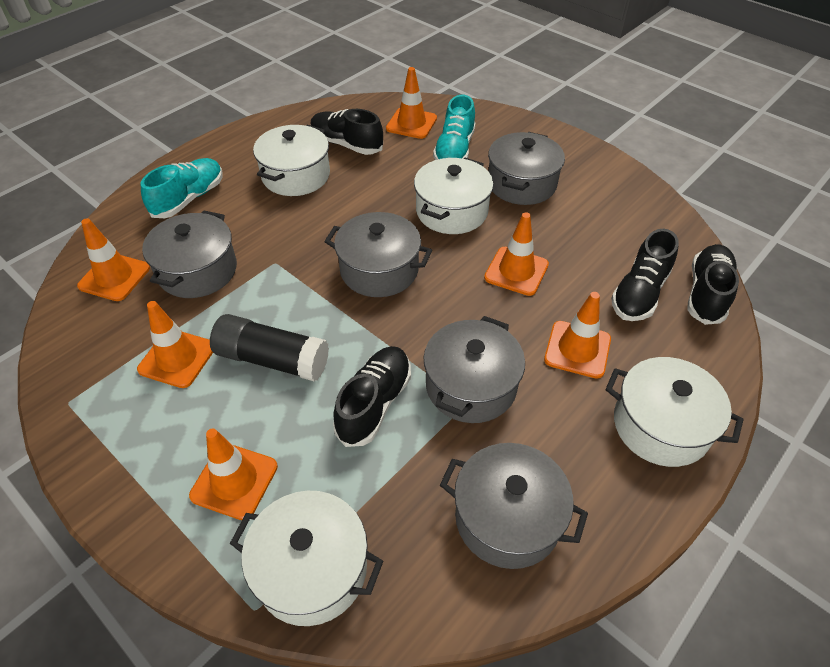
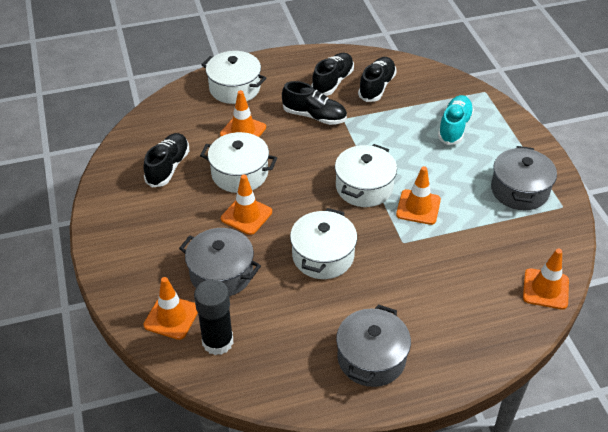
grey pot: [142,211,237,298] [324,212,432,297] [423,316,525,423] [440,443,588,569] [488,132,565,205] = 5 -> [179,228,261,296] [336,304,411,387] [491,146,557,210] = 3
orange traffic cone: [77,218,150,301] [137,301,213,388] [189,429,278,520] [386,67,437,139] [484,212,549,296] [544,292,611,379] = 6 -> [144,277,198,340] [220,90,266,137] [221,175,272,235] [396,166,441,225] [523,249,569,310] = 5
turquoise shoe: [141,158,223,218] [433,95,475,160] = 2 -> [438,95,474,145] = 1

